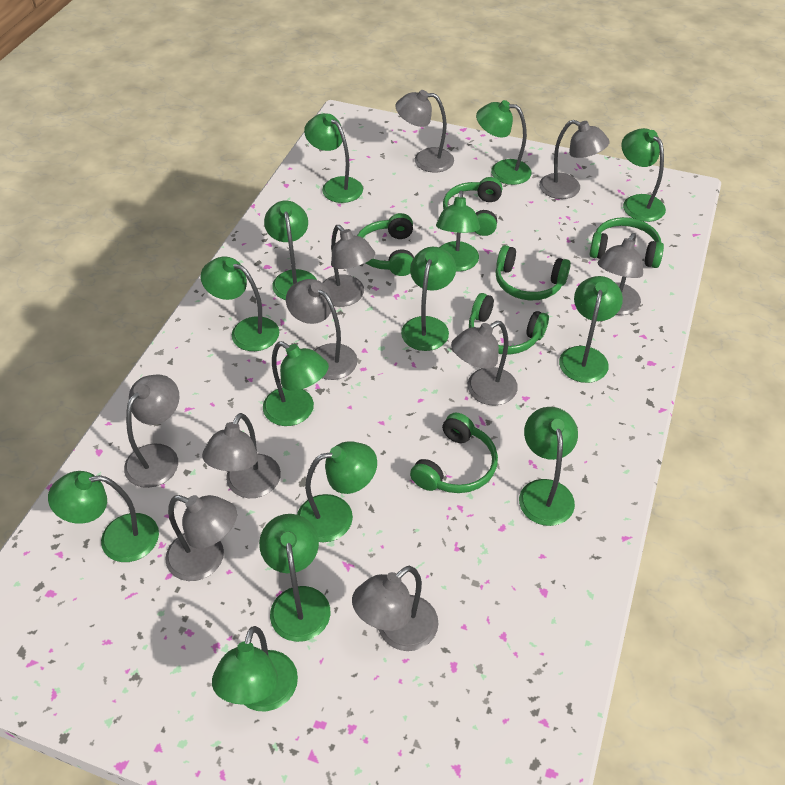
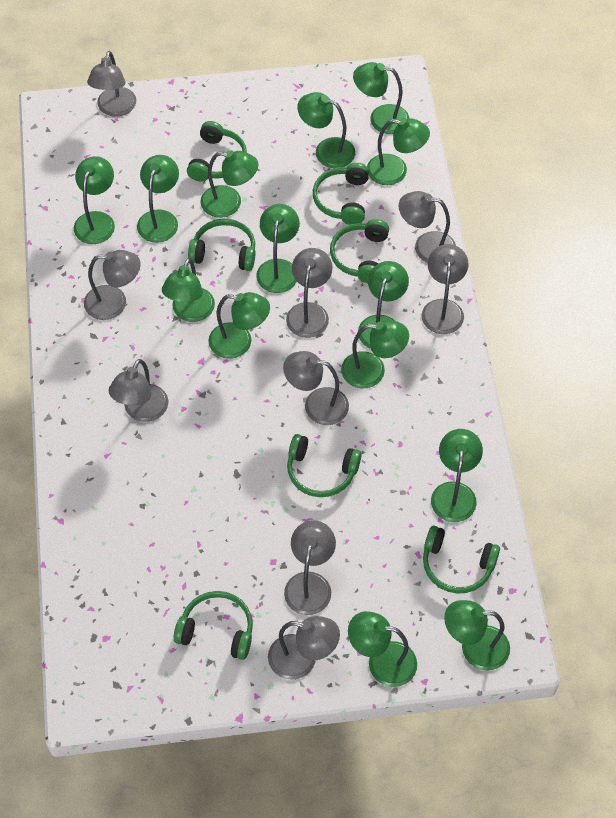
green headphones: [357,213,414,276] [410,413,498,493] [443,177,502,236] [469,293,549,355] [496,245,571,300] [590,217,664,268] = 6 -> [174,591,253,660] [187,121,247,182] [188,219,255,271] [287,434,362,497] [313,163,369,225] [330,219,389,283] [423,526,500,594] = 7
grey lamp: [124,375,180,488] [165,495,237,581] [202,413,281,498] [286,279,358,380] [322,225,375,307] [352,566,439,651] [396,90,454,172] [451,321,518,406] [539,120,610,199] [598,233,643,315] = 10 -> [84,250,141,320] [87,51,136,117] [109,359,168,422] [268,616,340,680] [283,351,349,425] [284,520,336,615] [286,248,332,338] [399,191,456,263] [422,244,469,334] = 9

